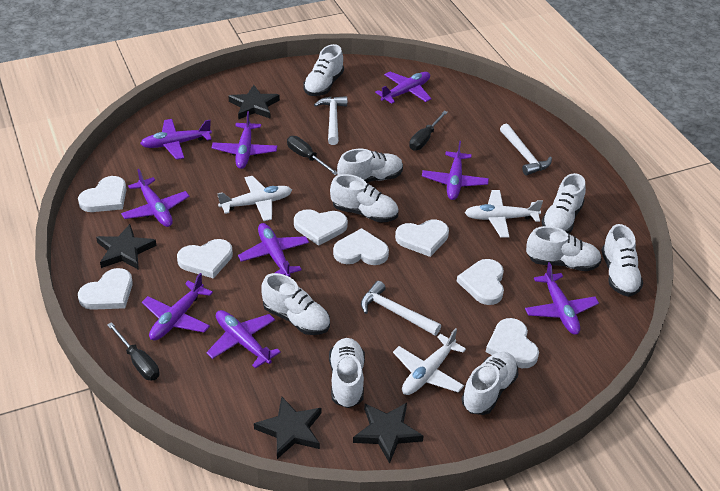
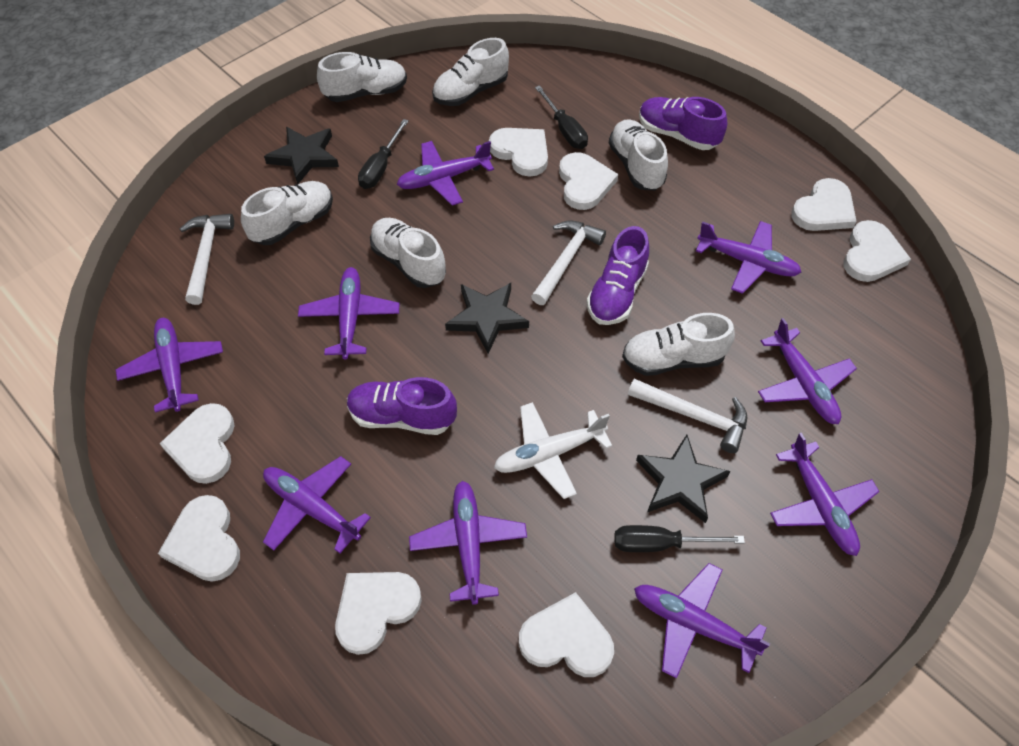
black star: [96,224,157,270] [228,85,280,119] [254,396,321,459] [353,403,424,464] = 4 -> [264,127,339,185] [445,283,529,354] [636,435,730,523] = 3
purple shoe: none = 0 -> [347,377,457,435] [587,226,649,325] [639,97,727,150] = 3
white plane: [217,176,292,221] [393,328,466,395] [464,190,543,238] = 3 -> [494,402,612,499] = 1
white shoe: [261,273,330,335] [303,44,344,96] [329,338,365,408] [330,174,398,223] [337,149,403,183] [462,352,518,415] [526,226,602,271] [542,173,586,233] [601,224,643,297] = 9 -> [241,181,333,245] [317,52,407,102] [370,218,446,288] [432,38,509,106] [609,119,668,191] [622,313,735,376] = 6

